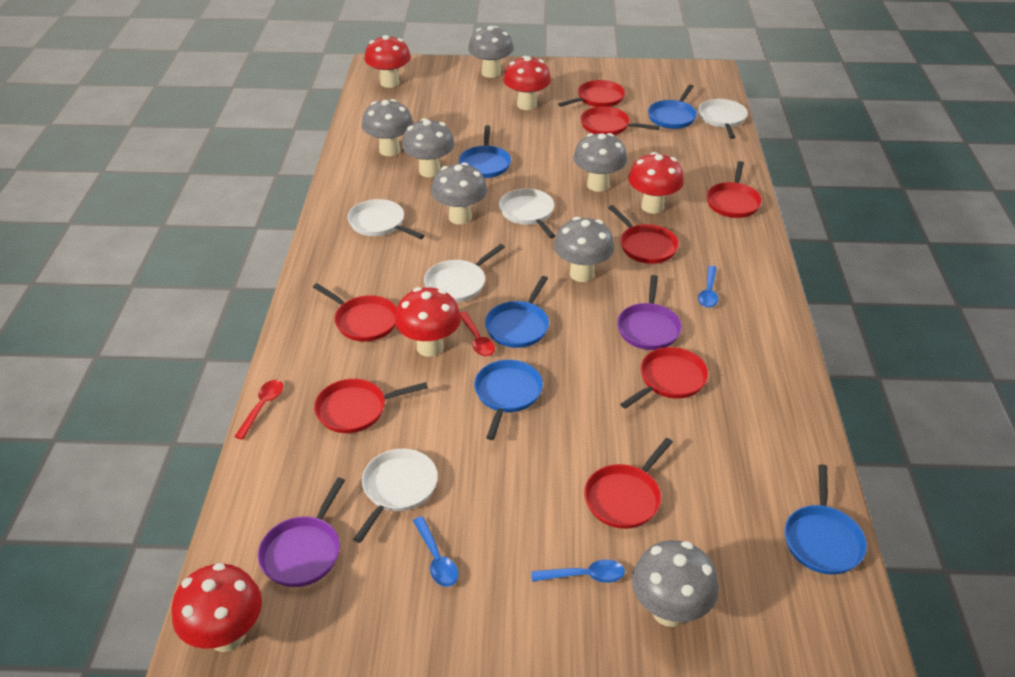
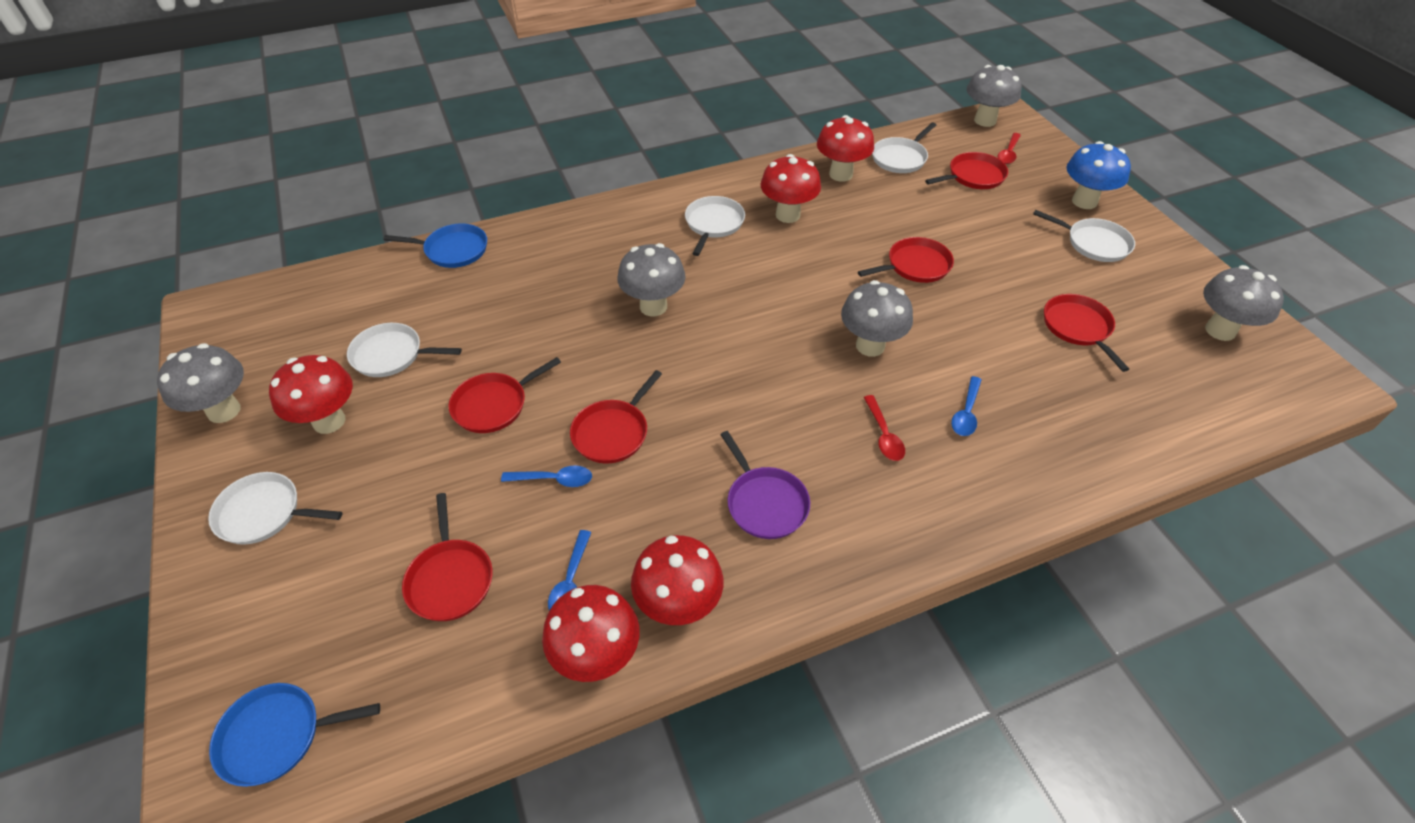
blue mushroom: none = 0 -> [1066,141,1131,209] = 1
blue pan: [459,125,511,178] [474,360,543,440] [485,276,549,348] [648,85,697,129] [784,464,867,575] = 5 -> [209,683,380,787] [384,223,487,268] = 2
grey mushroom: [362,99,413,156] [402,118,455,177] [431,162,487,224] [468,26,514,78] [554,217,614,282] [573,133,627,192] [632,540,719,627] = 7 -> [157,343,244,423] [617,243,686,316] [841,280,913,357] [967,65,1022,127] [1203,265,1284,341] = 5
purple pan: [258,477,345,587] [617,275,682,350] = 2 -> [720,431,810,539] = 1
red pan: [313,283,397,342] [314,379,428,433] [558,80,625,107] [580,107,660,135] [584,438,673,529] [608,205,679,264] [621,347,709,409] [706,161,762,218] = 8 -> [402,493,493,621] [449,357,561,433] [570,370,662,463] [858,237,954,283] [925,152,1008,189] [1044,294,1129,372] = 6

